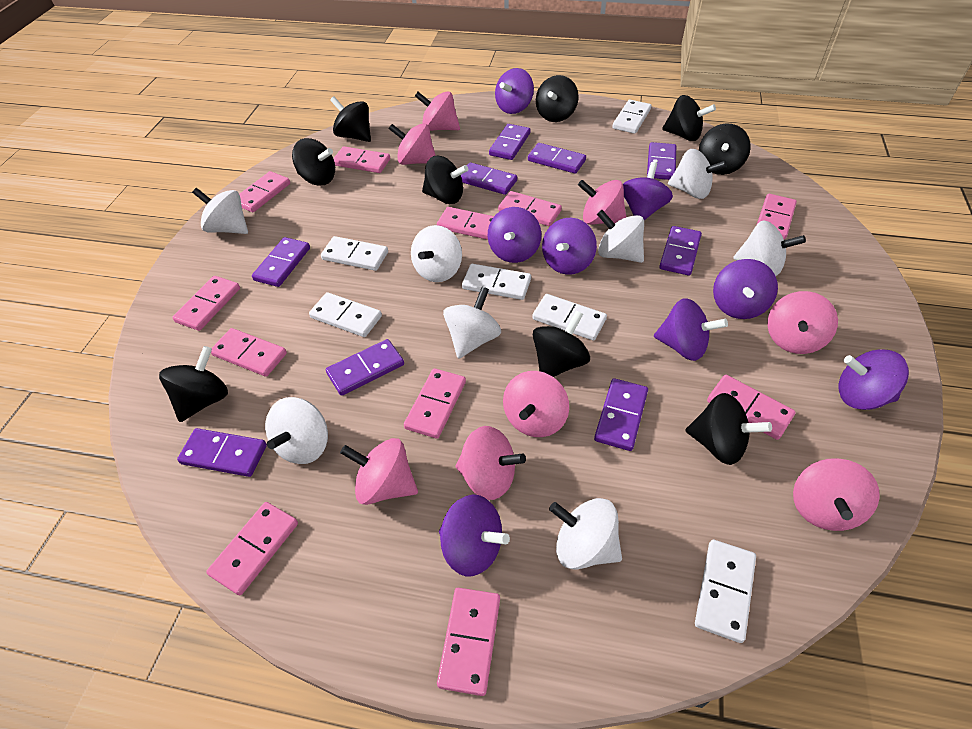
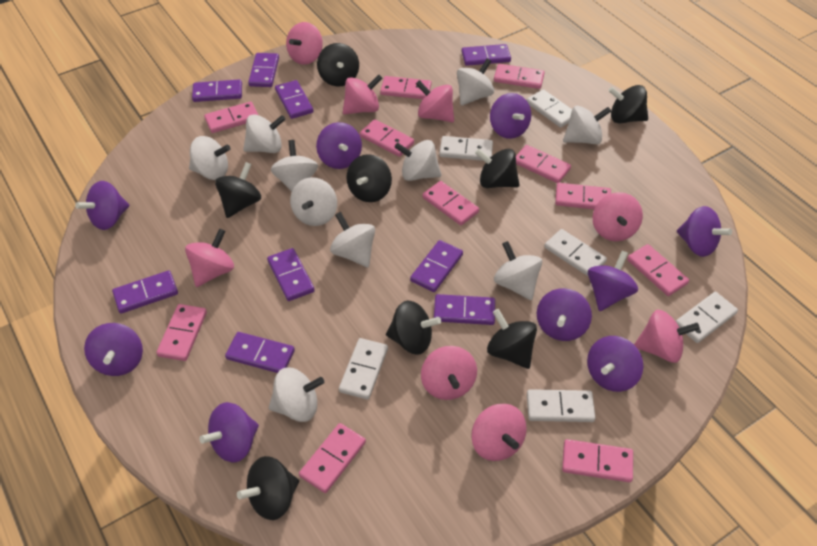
black spinning top: [159,346,228,422] [292,138,335,186] [330,96,371,142] [422,156,468,204] [533,311,590,377] [536,75,579,122] [662,95,716,141] [685,393,772,465] [699,123,751,175] = 9 -> [215,162,261,218] [237,456,299,520] [317,43,359,86] [346,154,392,202] [386,300,441,355] [475,149,520,188] [487,309,537,369] [608,85,648,124] = 8
purple spinning top: [439,495,510,576] [488,207,541,263] [495,68,534,114] [542,218,597,275] [623,162,673,220] [654,298,728,361] [713,259,778,319] [839,349,909,410] = 8 -> [75,181,129,230] [84,323,143,376] [199,402,259,463] [316,122,362,169] [490,93,531,139] [537,288,592,341] [587,336,643,392] [588,251,638,311] [677,206,732,257] = 9
white spinning top: [192,188,248,234] [265,397,328,464] [411,225,462,282] [443,287,501,359] [549,498,622,570] [597,210,644,263] [668,149,727,199] [733,220,806,276] = 8 -> [189,136,231,180] [243,114,286,153] [269,367,324,422] [271,140,318,192] [290,177,337,226] [330,212,375,268] [395,140,441,181] [457,58,494,106] [494,241,542,300] [563,106,611,144] = 10

